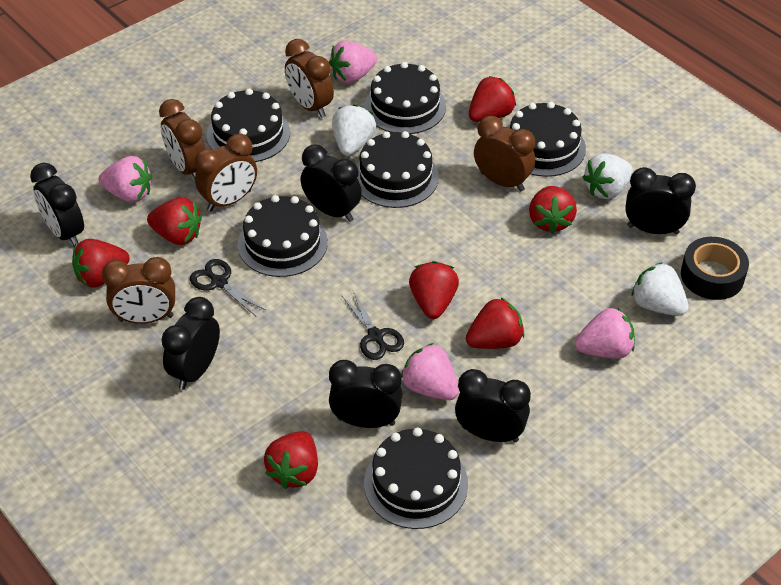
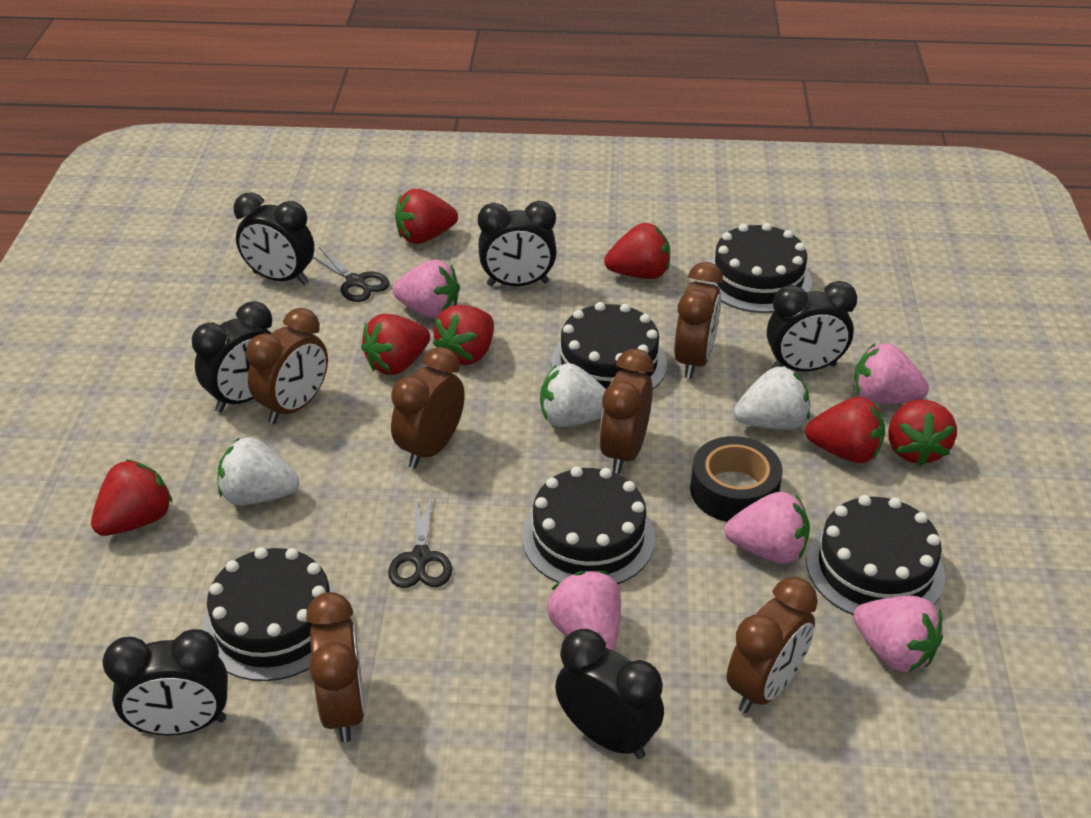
black cake: [207,89,290,162] [238,195,328,277] [356,131,439,208] [364,62,446,134] [364,428,468,529] [510,102,586,177] = 6 -> [202,547,339,681] [522,467,655,584] [551,302,667,390] [705,223,812,313] [807,495,945,615] = 5
brown clock: [102,257,175,324] [159,99,205,179] [194,134,257,211] [285,39,334,118] [474,116,535,191] = 5 -> [246,308,328,424] [306,592,365,742] [391,347,465,468] [599,349,654,474] [674,262,723,379] [727,577,818,713] = 6
pink strawberry: [99,156,152,202] [329,40,377,84] [401,343,459,400] [575,308,635,359] = 4 -> [393,260,460,319] [547,571,621,651] [725,492,810,564] [853,596,943,673] [854,343,929,405] = 5

